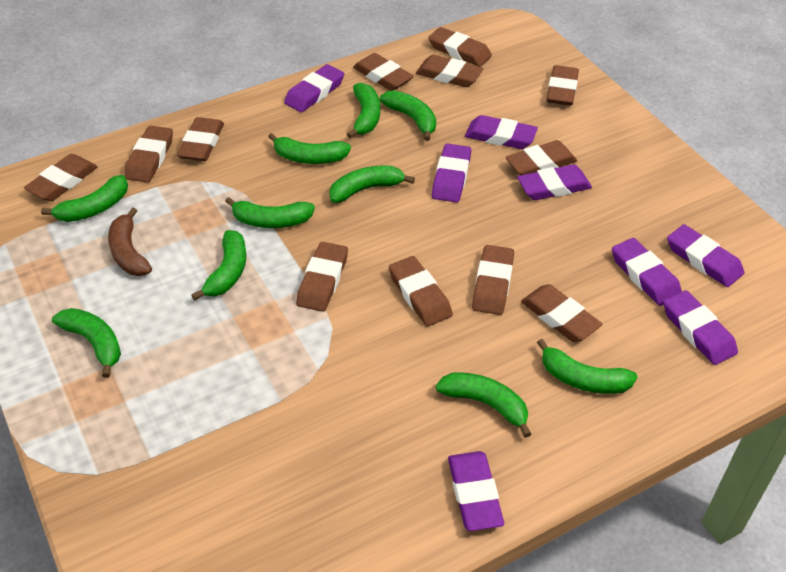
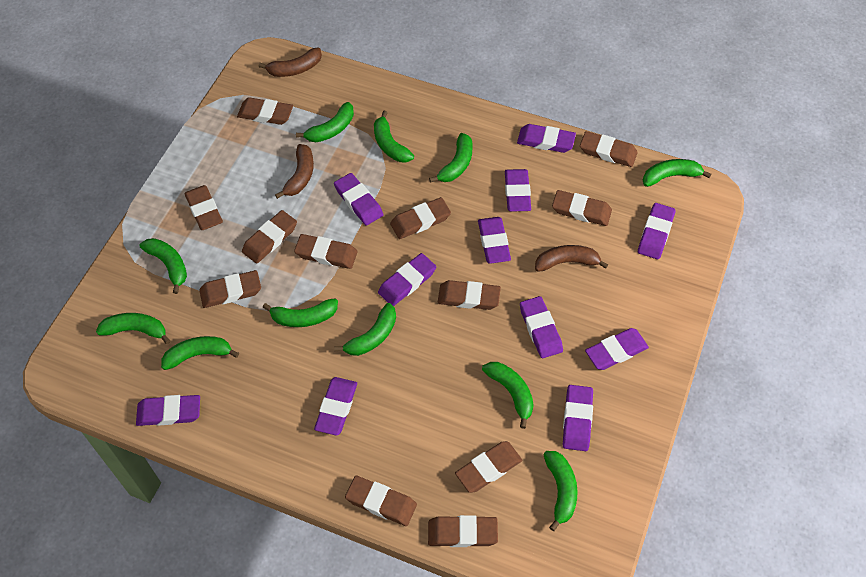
brown banana: [108,207,152,276] = 1 -> [259,48,322,77] [275,144,314,199] [535,245,608,272] = 3
green banana: [41,175,128,222] [52,308,121,378] [191,230,246,301] [225,197,315,228] [268,133,351,164] [329,165,415,203] [347,83,380,138] [380,90,436,141] [436,373,531,438] [537,339,637,394] = 10 -> [96,313,171,344] [139,238,187,294] [161,336,239,370] [263,298,338,327] [296,102,354,142] [334,303,396,356] [374,111,414,162] [429,133,473,183] [482,362,534,429] [543,451,578,531] [643,159,711,187] = 11
purple eraser: [284,64,344,112] [432,144,471,202] [448,451,504,531] [465,115,538,149] [517,165,592,200] [612,238,682,306] [663,290,738,365] [667,224,744,287] = 8 -> [136,395,200,426] [314,377,357,436] [334,173,383,226] [378,253,436,306] [478,217,511,264] [505,169,531,212] [517,124,576,153] [520,296,563,358] [563,385,593,451] [585,328,649,370] [638,203,676,259] = 11

